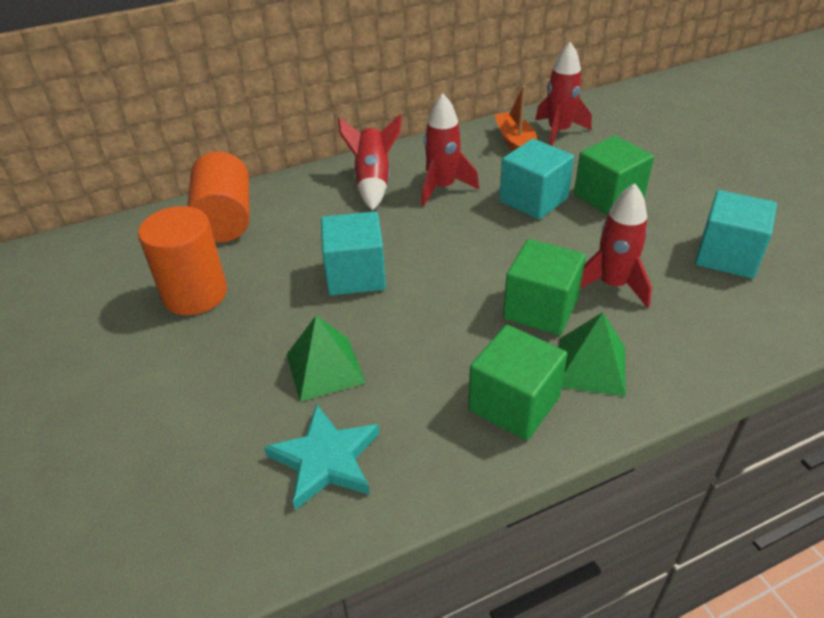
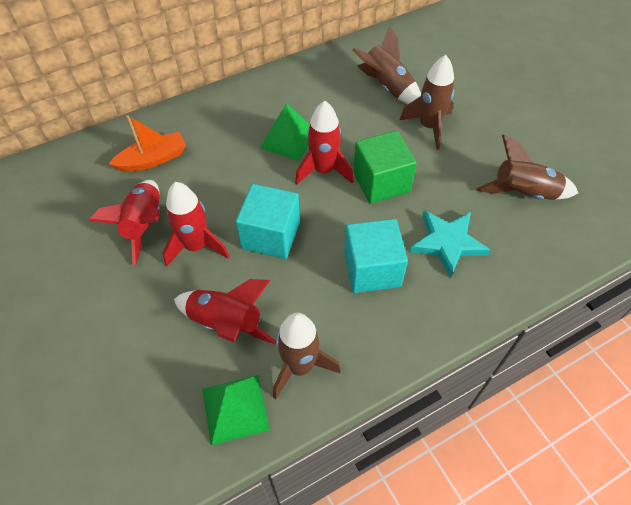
brown rocket: none = 0 -> [273,313,341,399] [352,26,421,104] [400,55,455,150] [476,135,578,200] = 4
green cube: [468,325,567,441] [503,239,586,335] [574,136,654,215] = 3 -> [353,131,417,204] = 1
orange cylinder: [138,206,227,315] [188,152,249,242] = 2 -> none = 0
turquoise cube: [321,211,386,295] [499,139,574,219] [695,190,777,279] = 3 -> [236,184,300,259] [344,219,408,293] = 2

